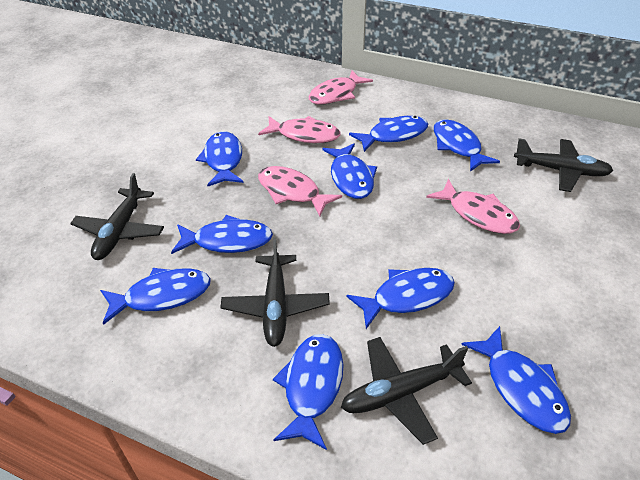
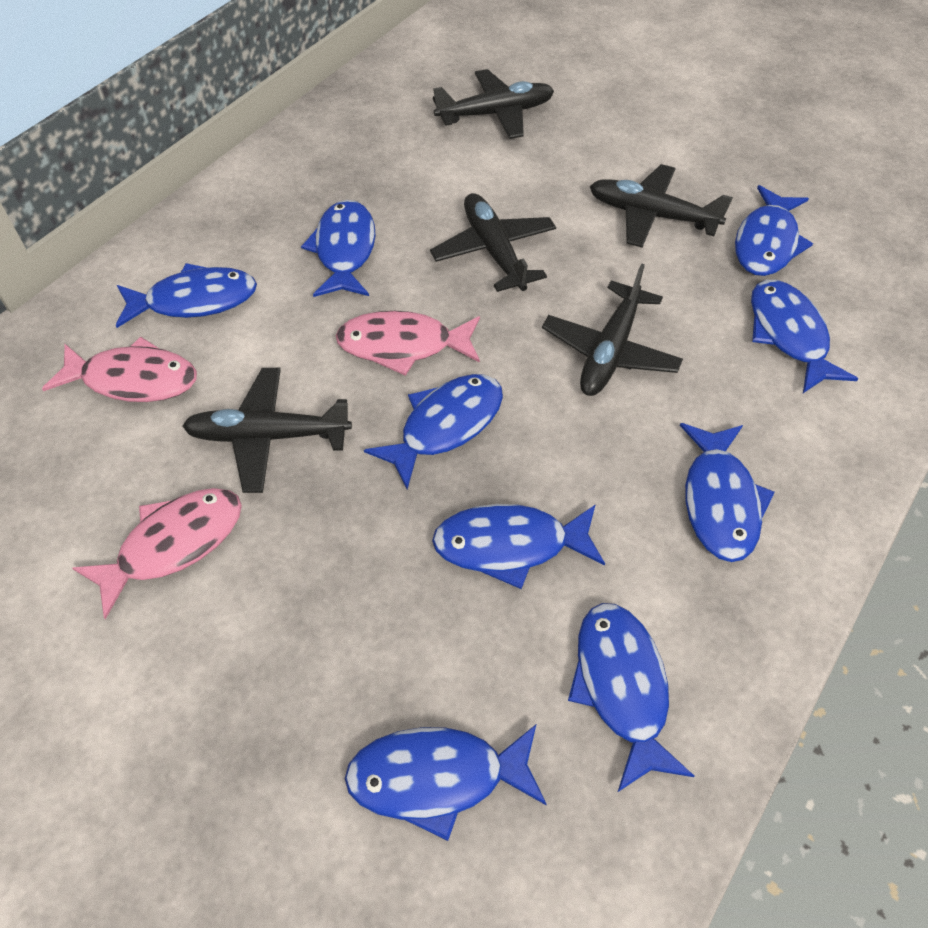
black plane: [70,173,164,260] [220,238,330,347] [341,337,472,445] [514,138,613,192] = 4 -> [182,368,352,493] [430,193,556,292] [433,69,554,139] [542,264,683,396] [589,164,733,247] = 5
pink fish: [258,116,341,143] [258,166,342,217] [309,70,373,105] [426,179,520,234] = 4 -> [42,337,197,402] [72,488,242,619] [336,311,480,376] = 3

